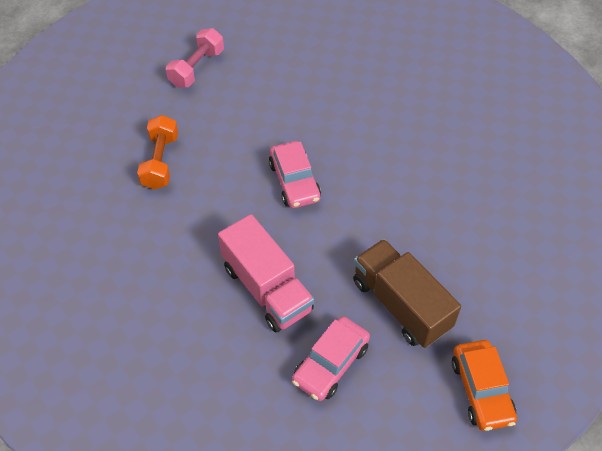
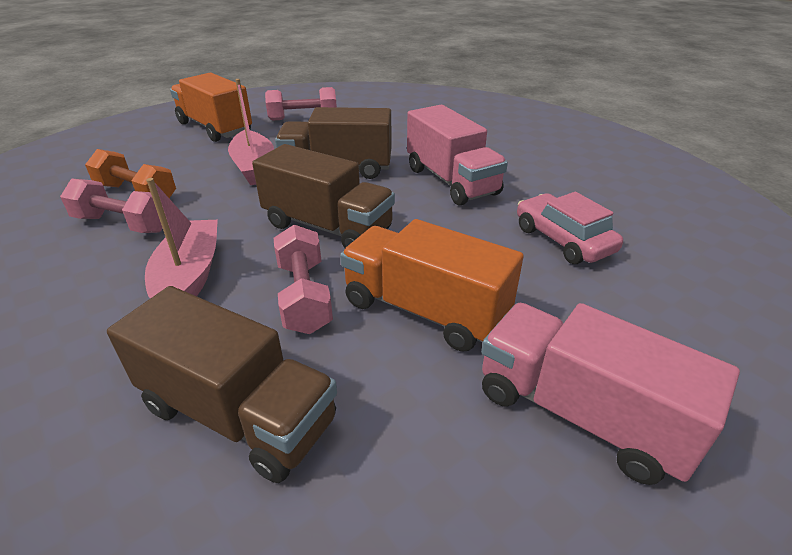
brown truck: [353,239,461,348] = 1 -> [107,286,337,483] [252,144,395,248] [275,107,392,179] = 3
orange car: [452,340,517,431] = 1 -> none = 0
orange truck: none = 0 -> [170,73,252,142] [340,219,524,352] = 2
pink boat: none = 0 -> [145,178,218,298] [228,79,274,185] = 2
pink car: [269,141,321,208] [292,316,370,401] = 2 -> [517,192,623,264] = 1
pink dumbbell: [166,28,224,88] = 1 -> [60,179,163,233] [265,87,337,121] [274,224,333,334] = 3
pink truck: [218,214,314,333] = 1 -> [407,105,508,206] [481,303,740,485] = 2

